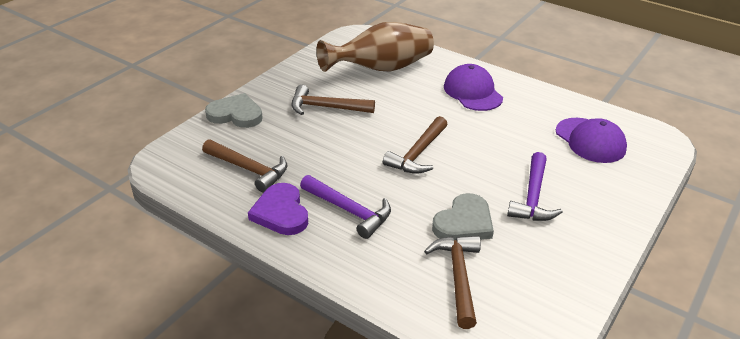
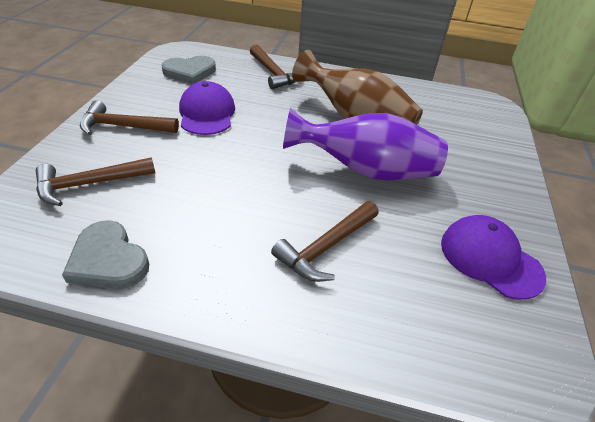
purple hammer: [300,175,391,239] [507,152,563,221] = 2 -> none = 0
purple heart: [248,183,308,235] = 1 -> none = 0
purple vase: none = 0 -> [283,108,448,181] = 1

